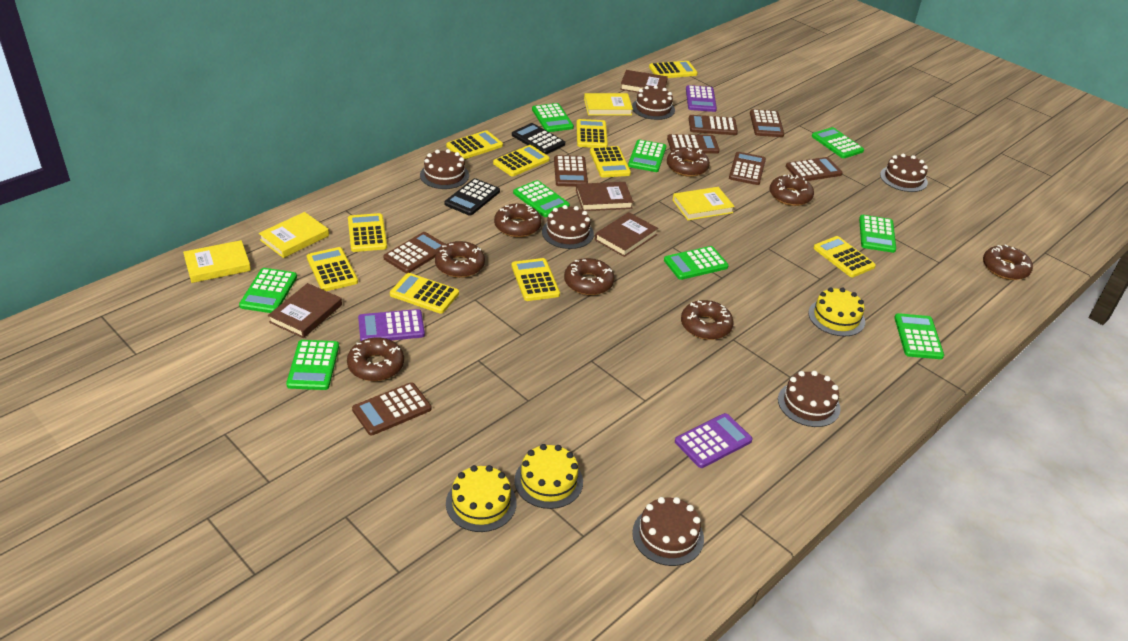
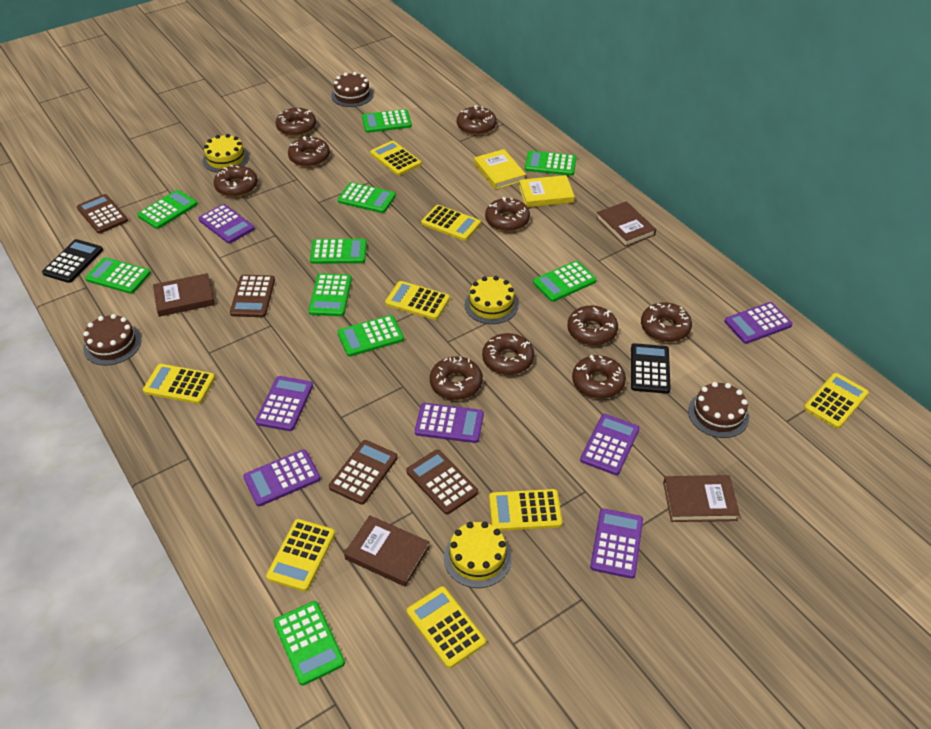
brown cake: [420,149,469,189] [542,205,594,249] [632,85,675,120] [632,497,704,566] [778,371,841,427] [880,154,928,192] = 6 -> [83,314,142,366] [331,72,374,107] [688,382,749,438] = 3
brown calculator: [352,382,432,435] [383,232,445,273] [554,155,588,187] [667,134,720,154] [689,115,738,135] [729,152,766,185] [750,109,784,137] [786,157,843,181] = 8 -> [77,194,128,234] [230,275,275,317] [329,440,398,505] [406,450,478,515] = 4
brown donut: [347,337,404,381] [435,241,485,278] [494,204,541,237] [564,258,615,295] [667,147,710,177] [681,300,733,340] [769,174,814,206] [983,244,1033,280] = 8 -> [214,165,258,197] [276,108,316,136] [288,136,330,167] [430,356,483,400] [457,106,497,135] [482,333,534,375] [485,197,530,231] [567,305,618,345] [572,355,626,399] [641,302,692,342] = 10
green calculator: [239,268,297,313] [286,340,339,390] [513,180,570,217] [532,103,574,132] [628,139,666,172] [664,246,729,280] [812,127,864,158] [859,215,896,253] [894,313,944,359] = 9 -> [85,257,151,294] [137,190,198,229] [274,601,345,685] [309,273,352,316] [310,239,367,264] [337,315,404,357] [338,182,396,213] [362,109,412,133] [525,151,576,176] [533,261,597,302] = 10
purple calculator: [358,309,425,341] [675,413,752,468] [686,85,717,112] = 3 -> [198,204,255,243] [243,449,321,506] [255,376,313,431] [415,403,484,443] [580,414,639,475] [590,508,643,579] [725,302,793,344] = 7
yellow book: [183,240,251,283] [259,212,329,258] [584,93,633,115] [673,187,735,220] = 4 -> [474,149,526,190] [519,175,575,207] = 2
yellow calculator: [307,247,358,291] [348,213,387,252] [390,273,459,314] [446,130,503,159] [493,145,550,176] [512,258,560,301] [576,119,608,148] [590,146,631,178] [649,61,698,78] [814,236,876,277] = 10 -> [143,364,215,404] [266,519,335,592] [370,141,421,176] [385,281,450,320] [407,586,486,668] [421,205,481,241] [489,489,562,531] [804,373,869,429] = 8

